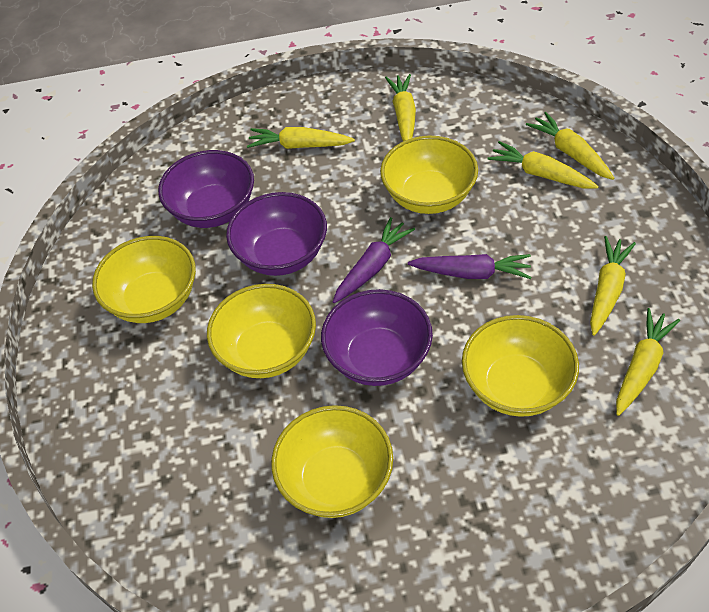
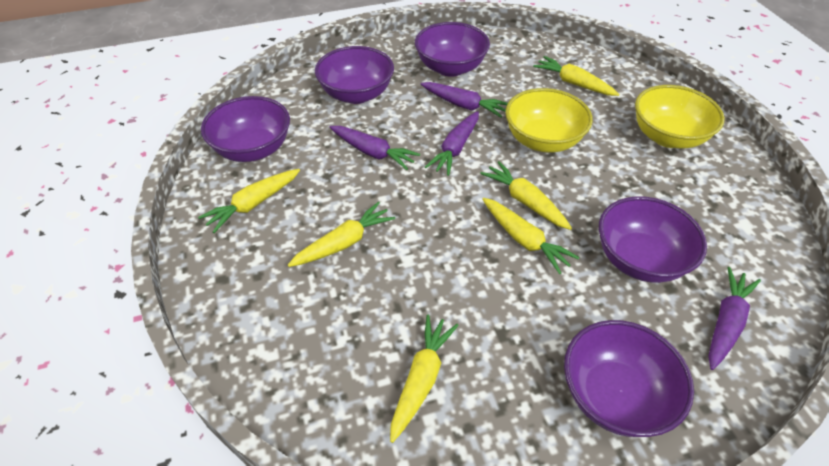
purple bowl: [158,150,254,228] [226,192,327,276] [321,289,433,386] = 3 -> [201,96,290,162] [315,46,394,104] [415,22,490,77] [564,320,694,437] [599,196,707,283] = 5
purple carrot: [333,217,415,303] [408,254,531,279] = 2 -> [330,126,420,170] [421,82,508,118] [425,111,479,176] [708,267,761,370] = 4
yellow bowl: [92,236,196,323] [207,284,316,378] [271,405,393,518] [380,136,478,214] [462,315,579,417] = 5 -> [505,88,593,153] [635,85,725,149] = 2

